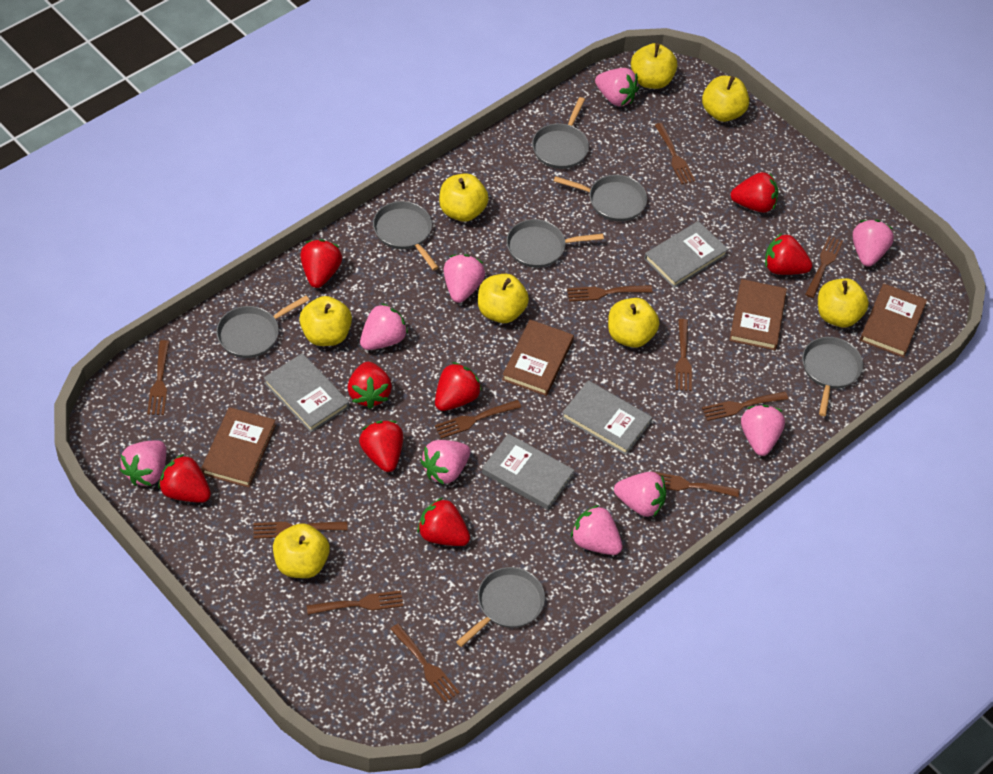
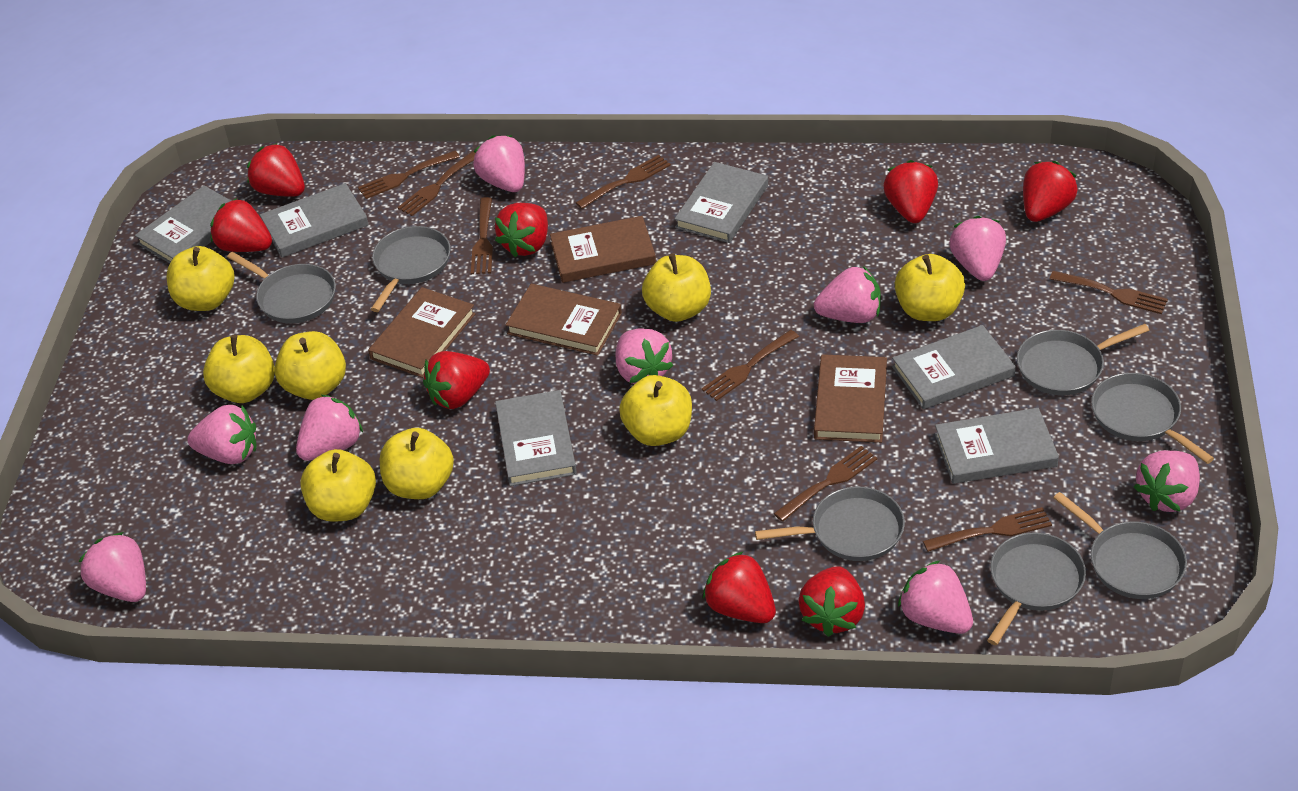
brown fork: [147,340,170,415] [253,522,348,539] [307,590,404,615] [390,623,460,703] [435,400,521,439] [567,285,652,302] [650,471,740,497] [655,123,696,184] [675,319,692,391] [702,391,788,421] [805,236,843,298] = 11 -> [358,151,460,199] [397,151,475,216] [471,197,493,274] [576,155,671,209] [701,330,799,401] [774,446,878,522] [923,507,1052,552] [1050,271,1168,314] = 8
grey book: [264,353,349,432] [482,434,575,510] [562,380,652,455] [644,221,728,288] = 4 -> [135,185,231,264] [260,183,369,258] [495,390,577,486] [675,162,768,243] [892,325,1016,409] [935,408,1059,484] = 6

